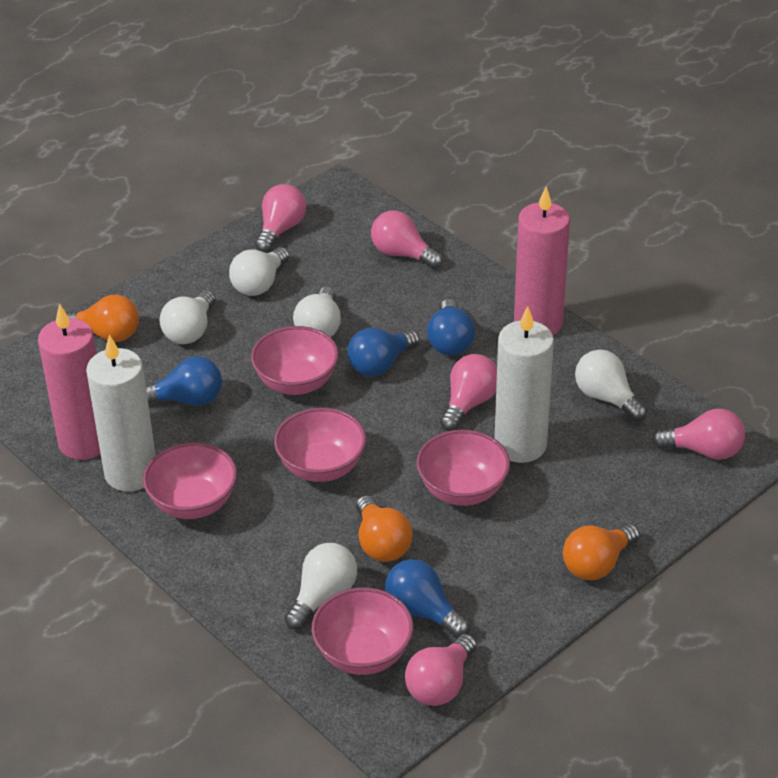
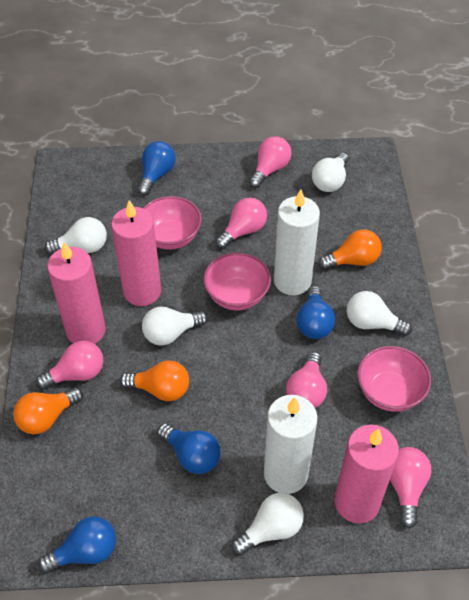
pink bowl: [143,442,237,519] [251,326,339,395] [274,408,366,482] [312,588,413,675] [416,430,510,506] = 5 -> [143,196,202,250] [203,253,271,311] [357,346,431,412] = 3
pink candle: [38,304,101,460] [514,187,570,335] = 2 -> [47,242,106,344] [111,200,161,306] [335,424,399,524] = 3

